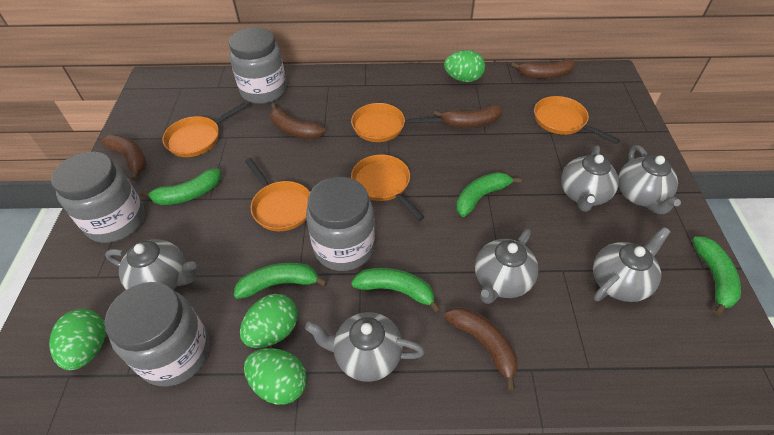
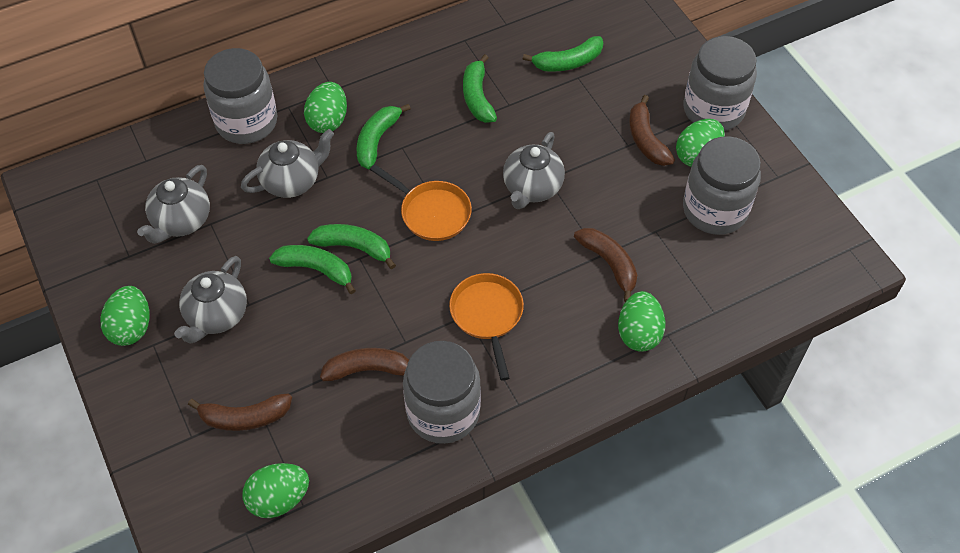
brown banana: [100,134,147,181] [270,103,326,139] [433,104,503,127] [444,307,518,391] [511,59,575,79] = 5 -> [188,393,292,431] [320,348,409,381] [574,228,637,302] [629,95,675,166] = 4
green egg: [49,309,106,370] [240,294,298,348] [244,348,307,405] [444,50,485,82] = 4 -> [100,286,149,346] [242,463,309,518] [304,82,347,133] [618,291,665,352] [676,119,725,167] = 5
grey teapot: [105,239,197,290] [305,312,425,382] [475,229,539,304] [561,146,619,212] [593,227,671,302] [618,145,681,214] = 6 -> [137,165,210,244] [174,256,247,344] [241,129,334,198] [503,132,565,209] = 4
orange pan: [163,102,247,157] [245,158,310,231] [351,103,442,142] [351,155,425,221] [534,96,620,144] = 5 -> [370,164,472,241] [449,273,524,381] = 2

